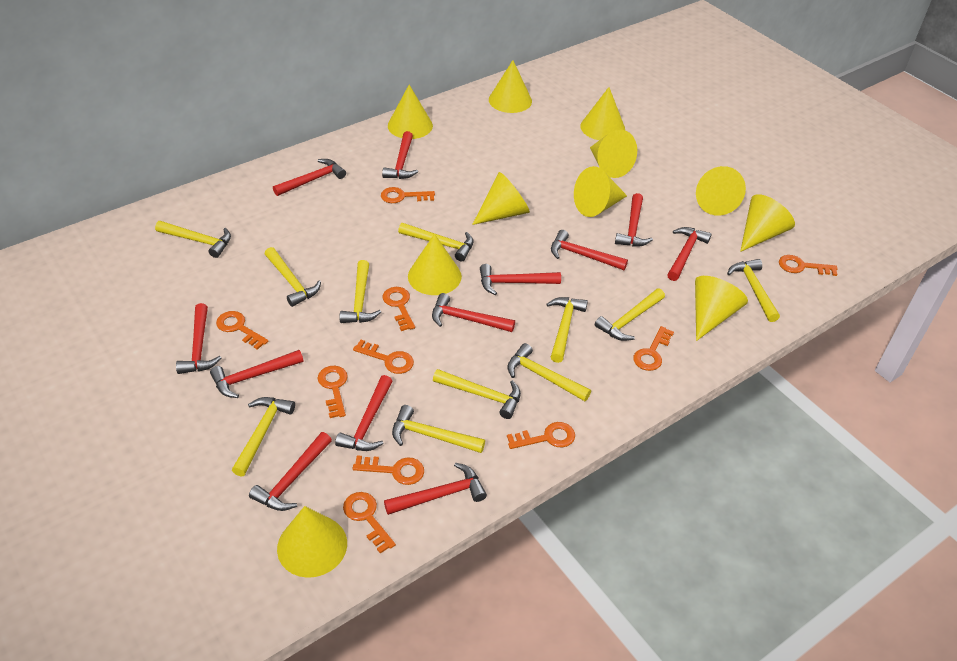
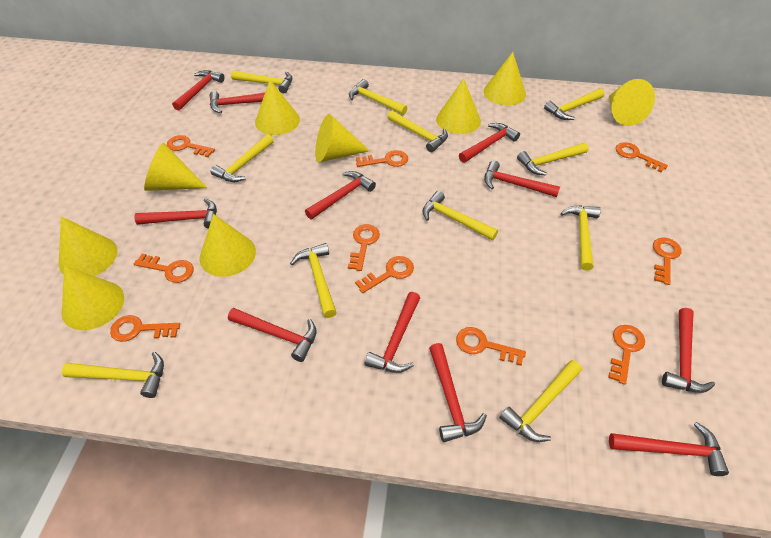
red hammer: [176,303,221,374] [210,350,303,398] [249,432,332,511] [273,159,346,196] [335,375,393,451] [382,131,418,179] [384,463,487,515] [432,293,515,332] [480,264,561,295] [551,230,628,270] [615,193,653,246] [667,227,712,281] = 12 -> [134,198,217,229] [172,70,224,111] [210,91,265,113] [228,308,317,362] [305,171,376,219] [365,292,420,373] [429,343,487,442] [459,123,520,163] [484,161,560,197] [609,422,729,476] [662,308,715,393] = 11
yellow cone: [277,506,347,578] [388,85,433,139] [408,234,462,295] [472,172,530,225] [489,60,532,113] [574,166,627,217] [581,87,625,140] [590,130,637,178] [695,276,748,341] [696,166,746,216] [740,194,795,252] = 11 -> [59,216,118,276] [61,266,124,330] [144,143,207,191] [200,214,256,277] [255,80,300,135] [315,114,370,162] [436,79,481,134] [484,52,526,106] [609,79,655,126] = 9

